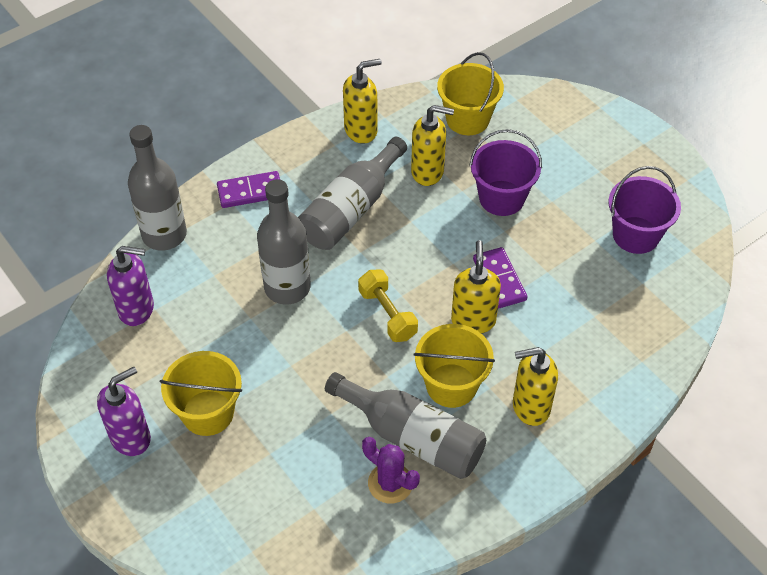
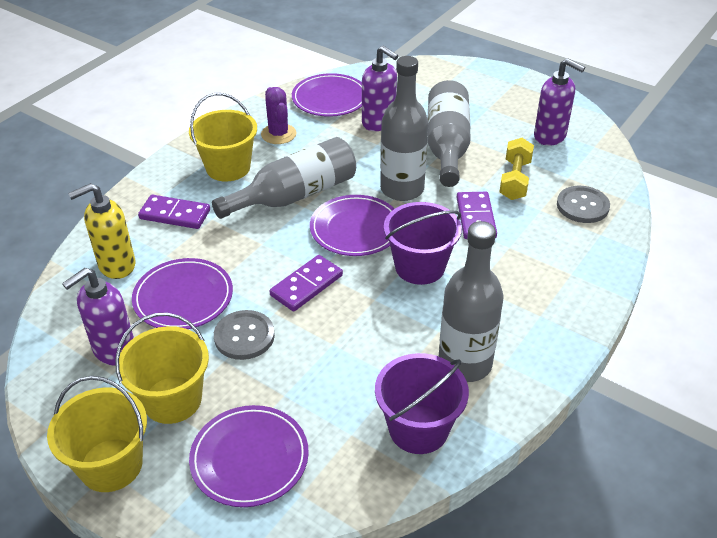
grey button: none = 0 -> [214,310,275,360] [557,186,610,223] = 2
purple domino: [217,171,280,208] [473,247,528,309] = 2 -> [138,195,210,229] [270,255,343,311] [457,192,497,239] = 3
purple plate: none = 0 -> [132,258,233,329] [189,405,309,507] [292,73,362,117] [310,195,394,256] = 4
purple soap dispenser: [97,367,151,456] [107,246,154,326] = 2 -> [62,268,134,366] [362,46,398,131] [534,58,585,146] = 3
yellow soap dispenser: [343,59,382,144] [411,105,454,186] [451,240,501,334] [513,347,558,426] = 4 -> [68,183,135,279] = 1

